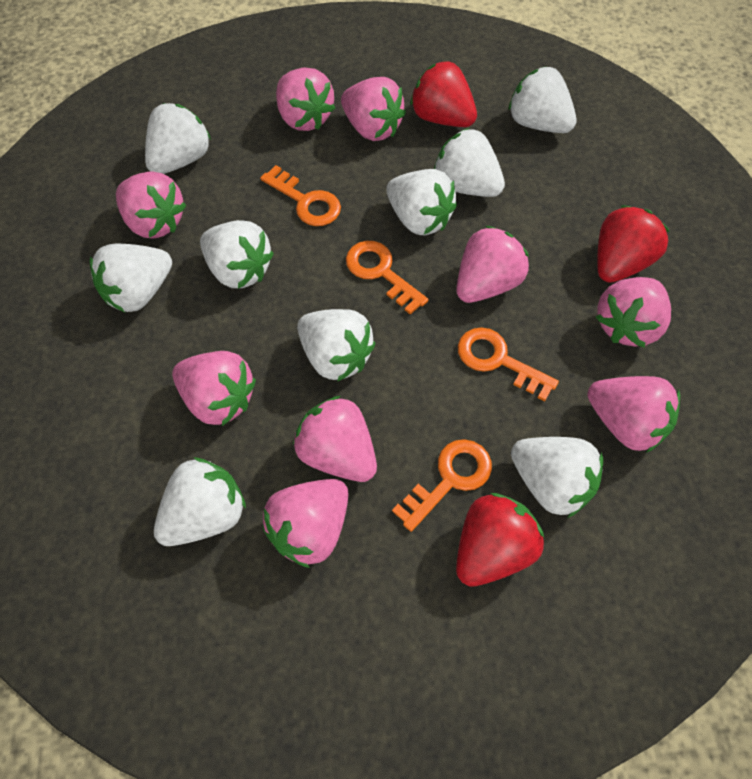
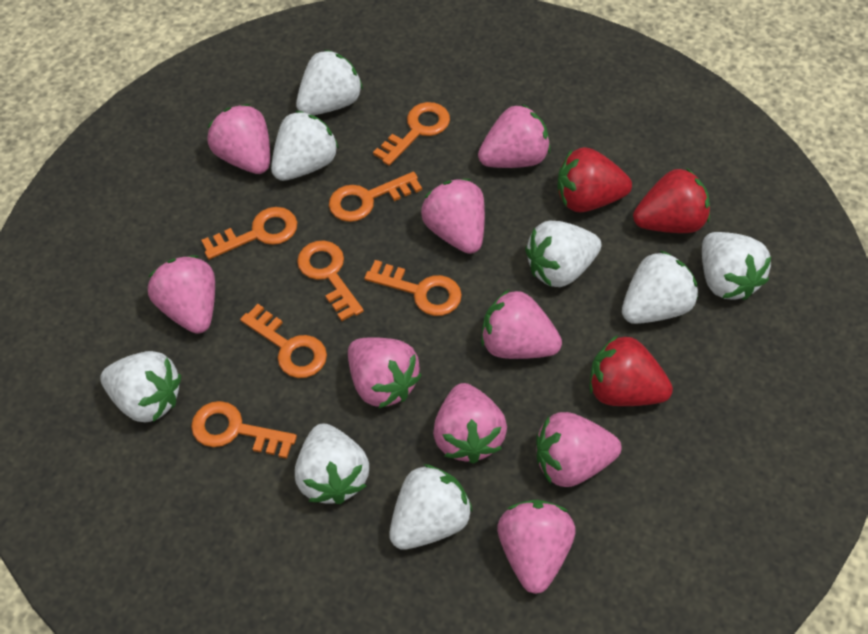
orange key: [260,165,341,226] [346,241,429,315] [392,439,492,532] [458,327,559,401] = 4 -> [191,401,297,459] [201,207,297,259] [240,304,327,378] [297,241,364,321] [329,172,422,222] [364,260,462,316] [373,102,450,166] = 7
white strawberry: [90,244,172,312] [145,103,211,174] [154,457,246,546] [200,220,274,288] [297,309,375,382] [386,169,457,235] [434,128,505,197] [508,66,576,133] [511,437,603,518] = 9 -> [100,351,181,422] [271,111,339,181] [295,424,369,504] [296,50,363,115] [389,464,472,550] [525,221,602,287] [622,251,698,324] [702,232,771,300] = 8

